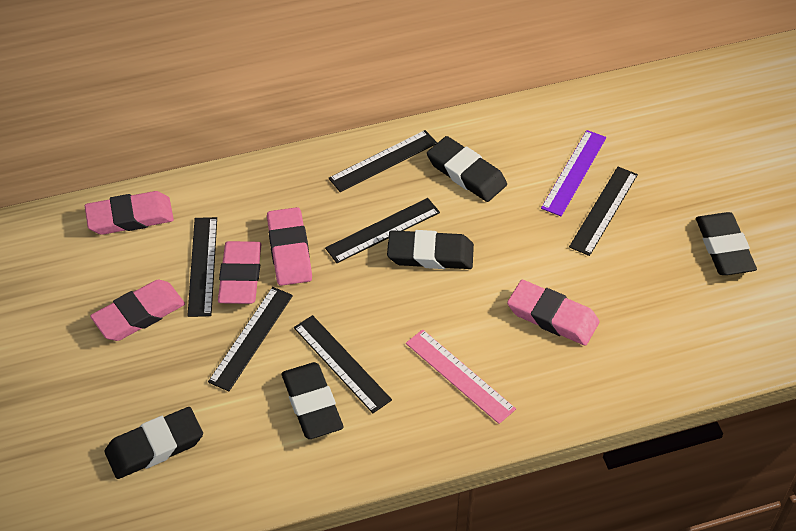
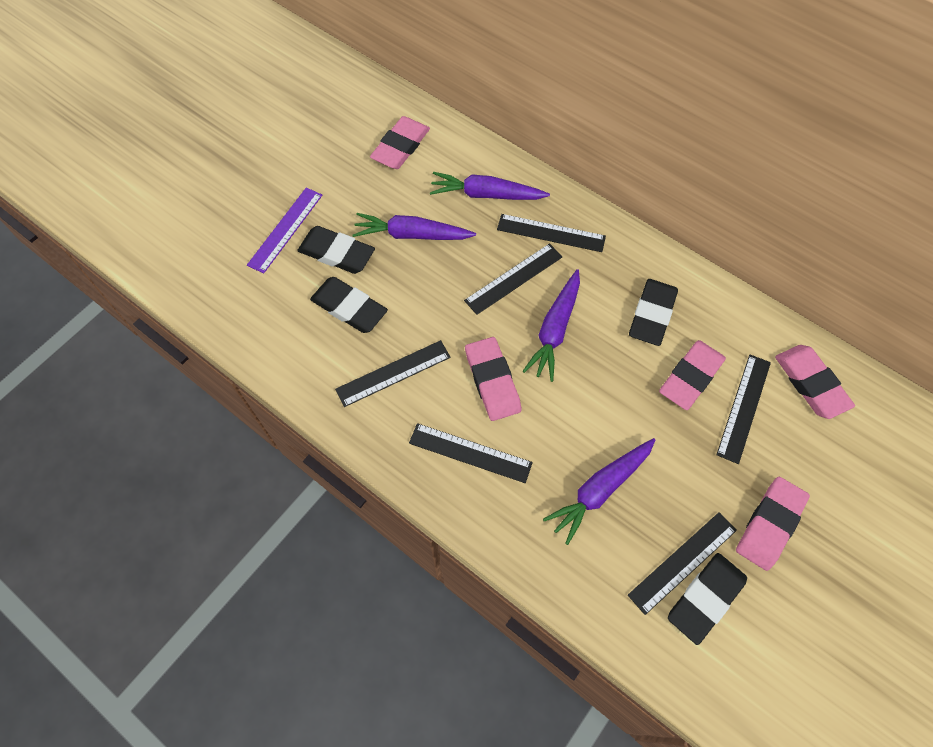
black eraser: [105,407,203,479] [282,362,344,439] [387,230,474,269] [427,136,507,202] [696,212,757,275] = 5 -> [297,226,375,274] [310,277,388,333] [629,279,678,346] [668,553,747,645] = 4
pink ruler: [406,329,516,424] = 1 -> none = 0
purple carrot: none = 0 -> [352,213,476,240] [430,172,550,200] [523,269,580,382] [543,438,655,545] = 4

